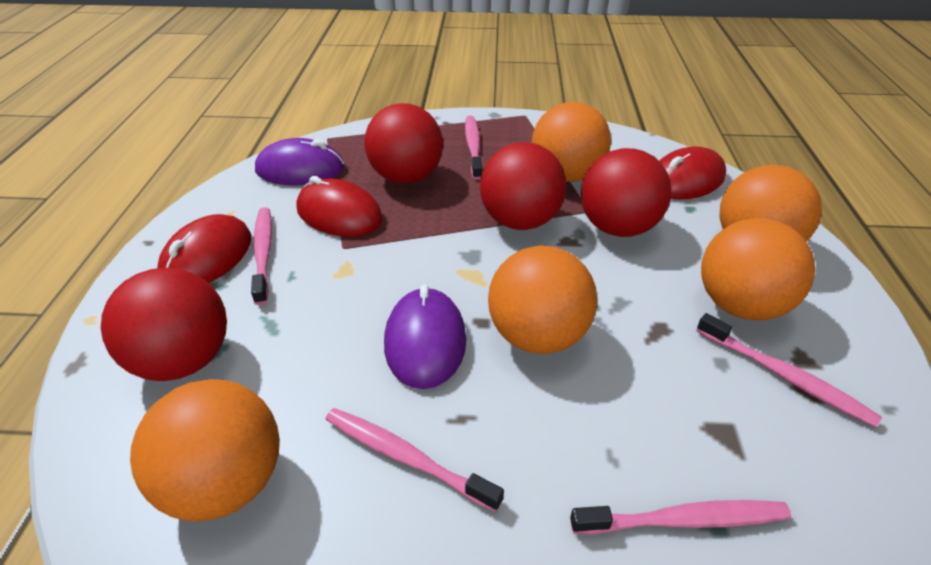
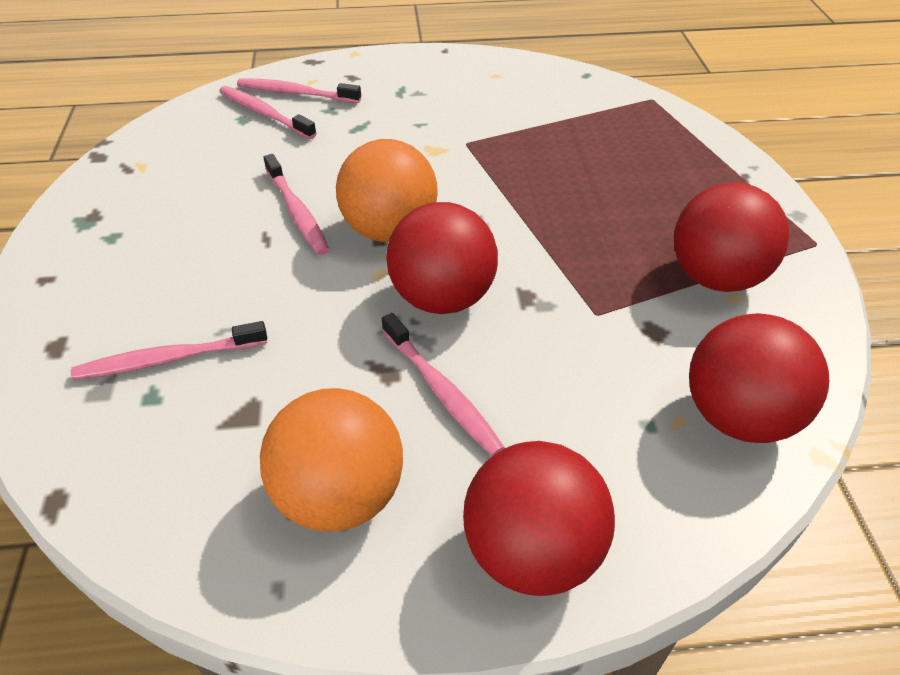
orange ball: [130,379,280,521] [488,246,597,354] [532,102,611,182] [701,218,815,321] [719,165,822,241] = 5 -> [260,388,403,532] [336,139,438,242] = 2
purple mouse: [255,138,344,185] [384,284,466,389] = 2 -> none = 0
red mouse: [157,214,251,283] [296,176,383,237] [659,146,726,199] = 3 -> none = 0

